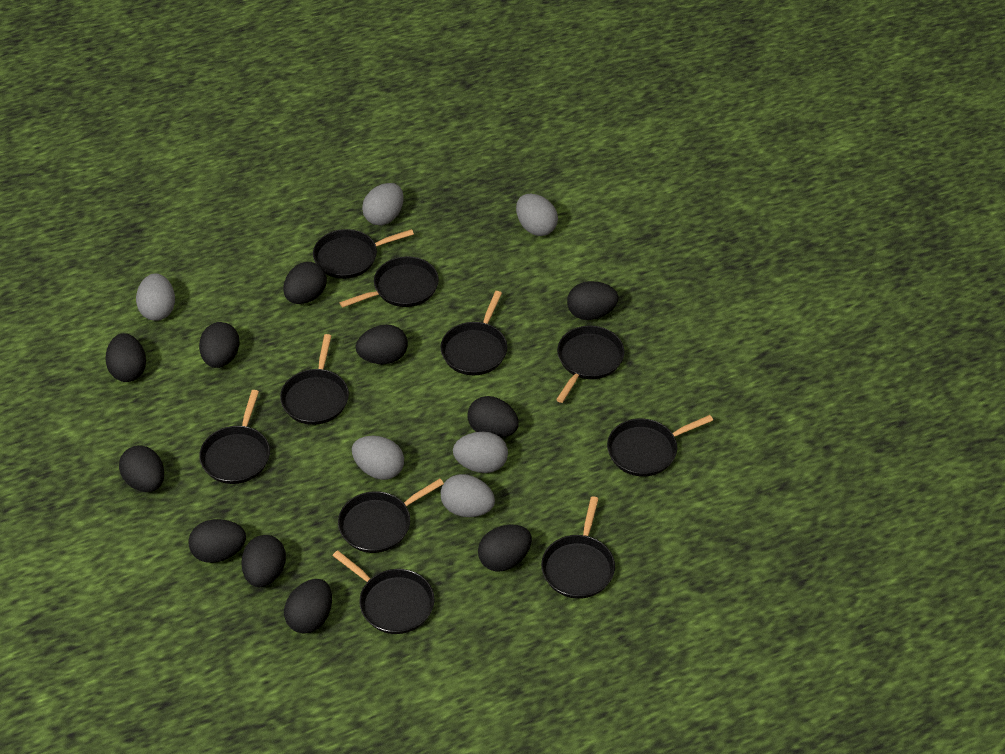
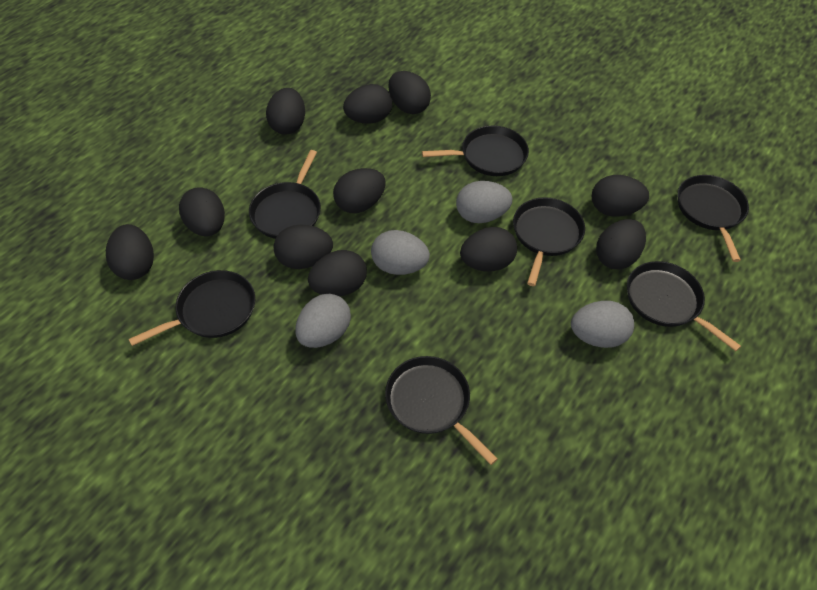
black pan: [199,390,270,484] [280,334,349,425] [313,229,414,279] [333,550,434,634] [338,479,444,553] [340,256,439,308] [440,291,507,375] [541,496,615,599] [556,326,624,403] [607,415,713,476] = 10 -> [128,270,255,346] [249,150,321,239] [385,356,498,465] [422,126,529,176] [513,197,585,286] [627,261,741,351] [678,175,749,262] = 7
grey egg: [136,273,175,321] [352,436,404,480] [362,183,404,225] [441,474,495,517] [453,432,508,473] [516,194,558,236] = 6 -> [295,294,351,348] [371,230,430,275] [456,181,512,223] [571,301,634,348] = 4

